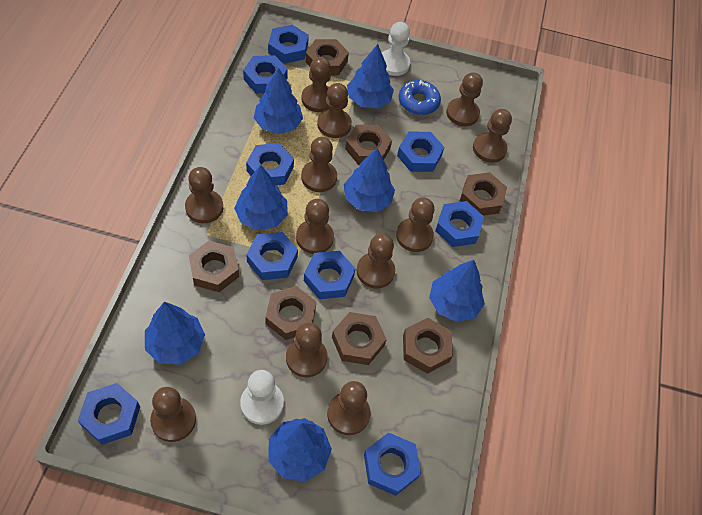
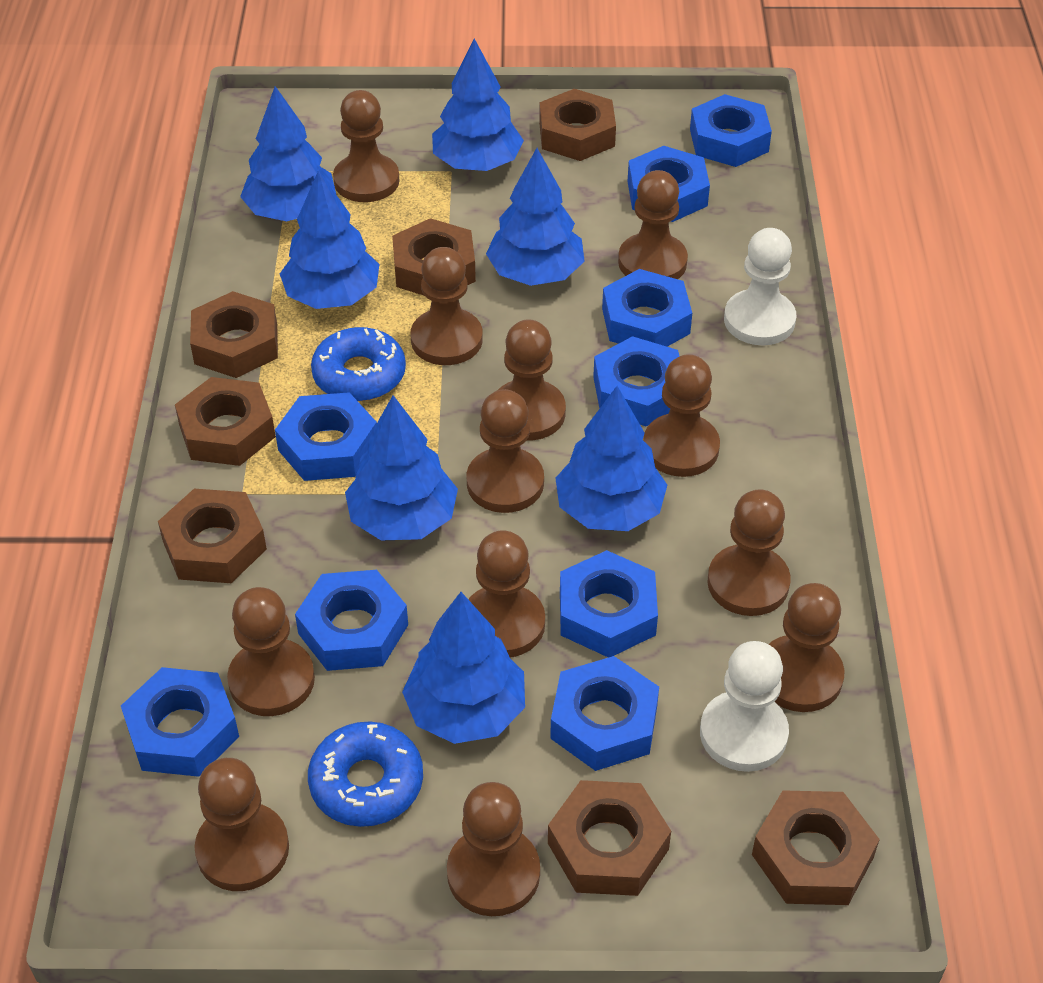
blue donut: [399,80,441,115] = 1 -> [308,722,423,827] [311,327,406,402] = 2

